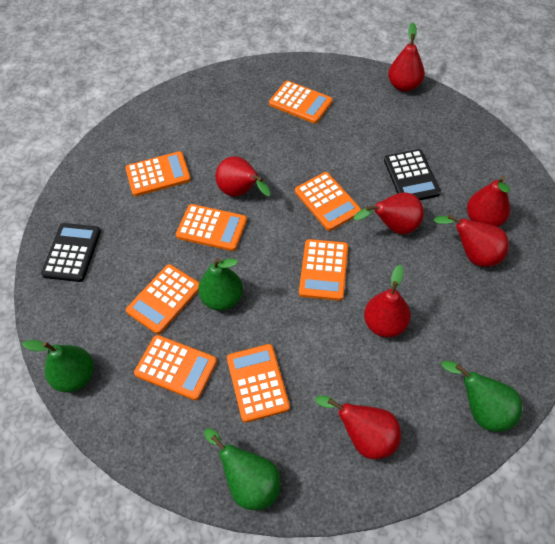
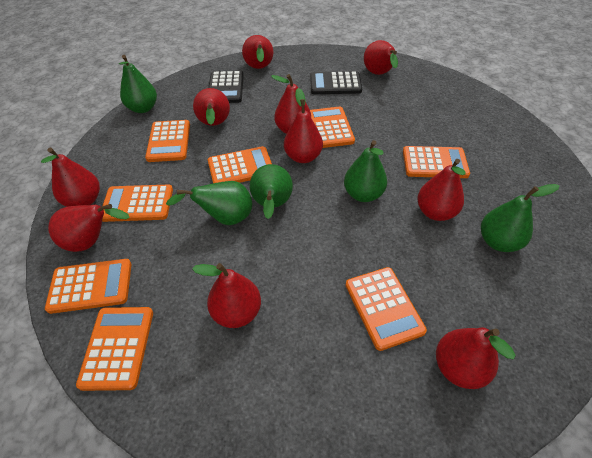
green pear: [22,340,94,392] [198,258,243,311] [204,428,281,510] [441,361,522,432] = 4 -> [119,55,157,113] [166,181,252,225] [250,164,293,219] [344,140,387,202] [481,184,560,252] = 5
red pear: [215,156,271,196] [315,396,401,459] [353,192,424,234] [364,265,411,337] [388,23,425,92] [434,214,509,267] [467,176,510,227] = 7 -> [41,148,100,207] [48,204,130,252] [192,263,261,328] [193,88,230,126] [242,35,273,69] [271,74,311,134] [284,88,323,163] [364,40,398,75] [417,159,465,221] [436,327,516,389] = 10

